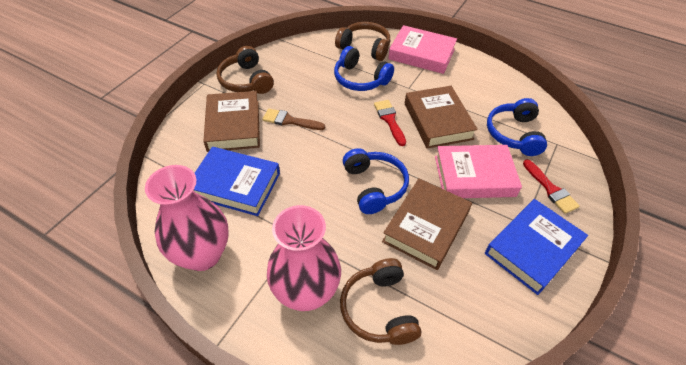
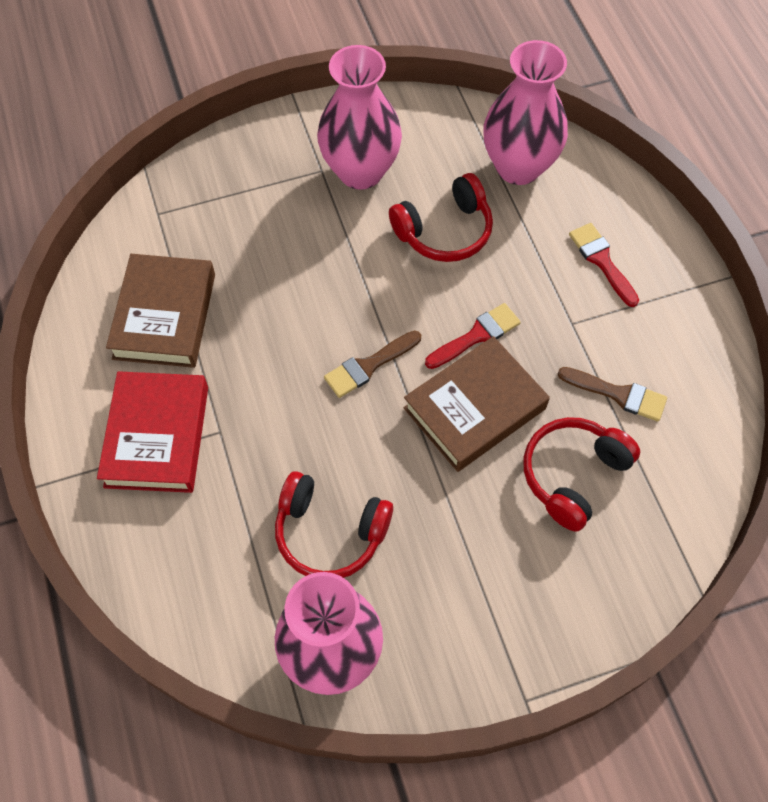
blue book: [193,147,280,216] [485,199,588,295] = 2 -> none = 0
blue headphones: [334,46,394,91] [343,148,409,214] [487,98,547,156] = 3 -> none = 0
brown book: [203,91,260,152] [382,178,472,270] [405,86,478,148] = 3 -> [106,254,215,368] [404,336,550,472] = 2
brown brush: [262,109,325,130] = 1 -> [324,331,421,398] [557,367,667,422] = 2
brown headphones: [216,46,274,94] [335,22,390,61] [340,258,421,345] = 3 -> none = 0
pink book: [388,25,457,74] [435,145,522,198] = 2 -> none = 0
pink vase: [145,165,228,271] [267,205,341,311] = 2 -> [275,572,383,695] [317,45,402,190] [483,40,568,185] = 3
red book: none = 0 -> [97,371,208,493] = 1
red headphones: none = 0 -> [275,471,393,578] [389,173,493,262] [523,417,640,532] = 3

